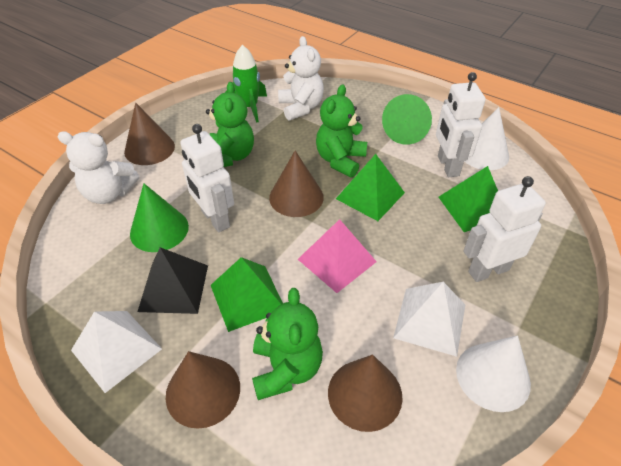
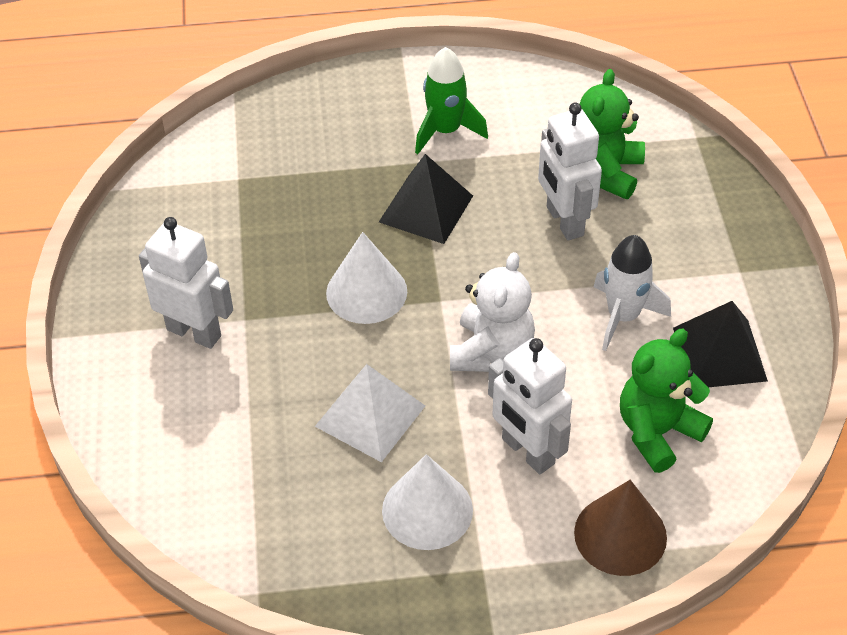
black pyramid: [137,247,208,314] = 1 -> [379,154,473,244] [673,301,768,387] = 2
brown cone: [124,102,175,165] [166,351,240,429] [269,151,324,217] [328,354,402,432] = 4 -> [574,480,667,576] = 1
green cone: [130,183,189,252] [382,94,432,145] = 2 -> none = 0
green pyramid: [211,257,283,332] [336,154,405,221] [439,166,498,232] = 3 -> none = 0
green teddy bear: [206,82,254,167] [252,288,323,400] [316,84,367,177] = 3 -> [580,69,645,199] [620,329,713,473] = 2
pink pyramid: [298,219,377,293] = 1 -> none = 0
white pyramid: [71,311,162,393] [393,282,465,357] = 2 -> [315,364,425,462] = 1
white rocket: none = 0 -> [593,235,671,351] = 1
white teddy bear: [57,131,139,204] [278,36,324,121] = 2 -> [450,252,535,372] = 1

